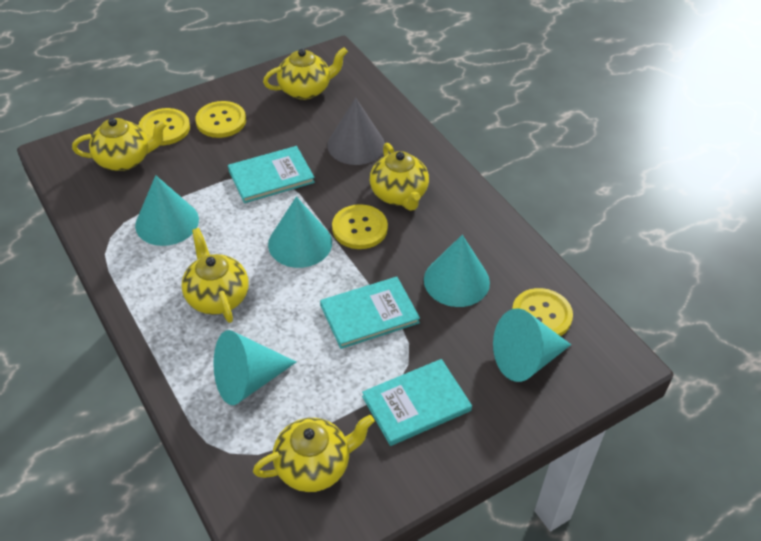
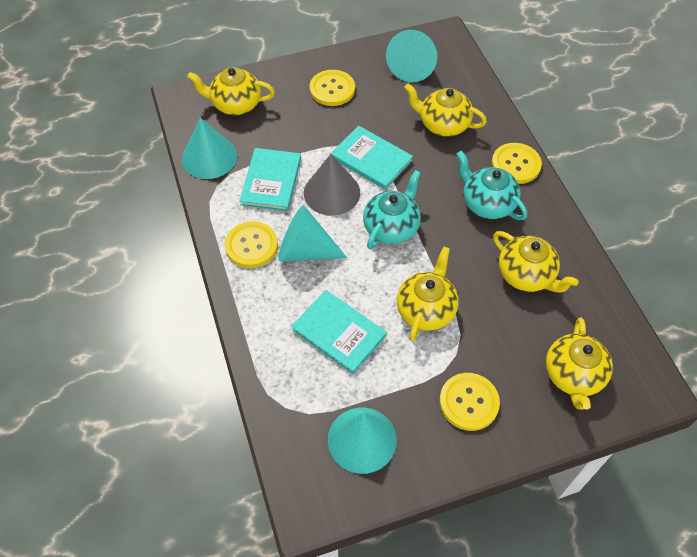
turquoise cone: [135,175,199,246] [213,330,296,405] [268,197,332,268] [424,235,490,307] [493,308,571,382] = 5 -> [182,118,237,179] [278,205,347,262] [328,408,397,474] [386,30,437,82] = 4
turquoise teapot: none = 0 -> [363,170,421,249] [456,151,527,220] = 2

